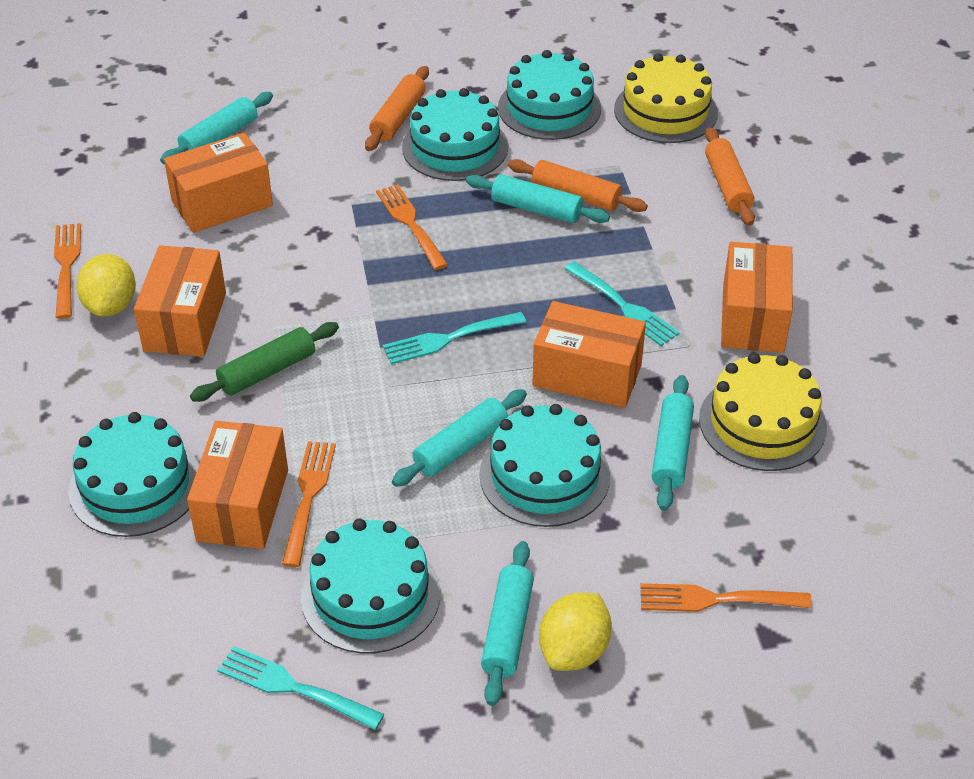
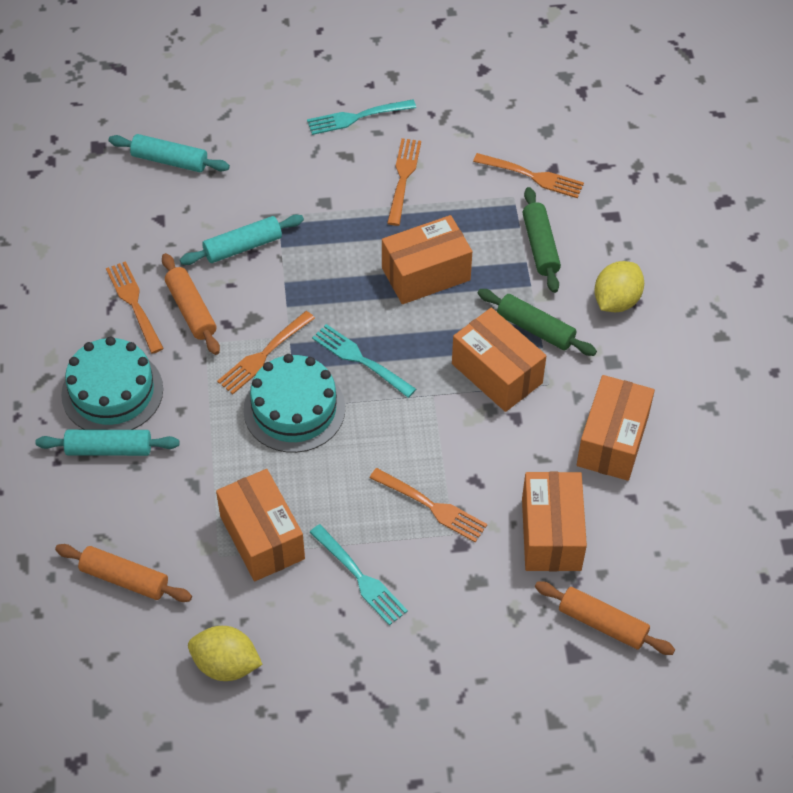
green rolling pin: [190,322,339,402] = 1 -> [478,289,597,356] [523,187,561,293] = 2
orange fork: [54,223,81,319] [282,441,336,567] [376,184,448,270] [640,583,812,612] = 4 -> [106,261,164,354] [217,311,315,394] [370,468,487,542] [387,138,421,226] [473,153,584,198] = 5
turquoise cake: [69,412,199,537] [301,519,440,653] [402,88,508,181] [480,404,610,527] [498,50,601,140] = 5 -> [61,336,163,430] [243,354,345,453] = 2
turquoise rolling pin: [160,92,273,164] [392,389,527,487] [466,174,610,223] [481,541,534,706] [652,375,694,511] = 5 -> [35,430,180,456] [109,134,230,172] [180,214,304,265] = 3
yellow cake: [614,53,718,143] [699,353,827,471] = 2 -> none = 0

